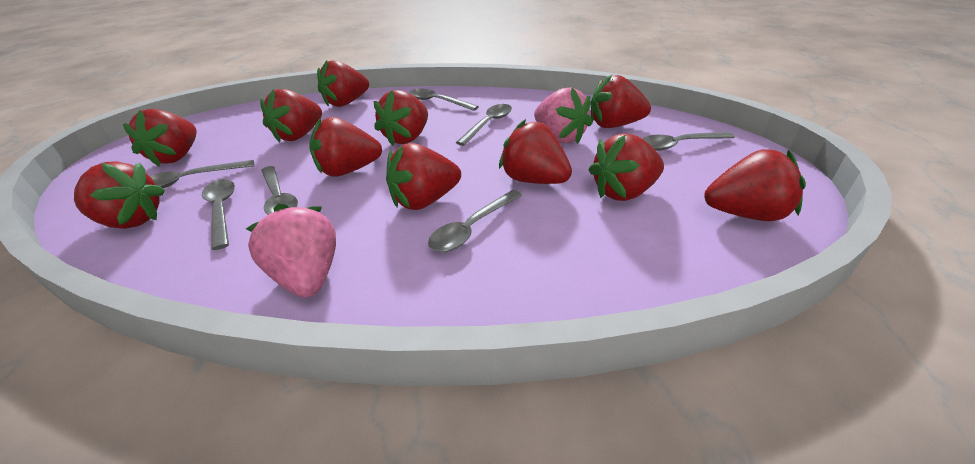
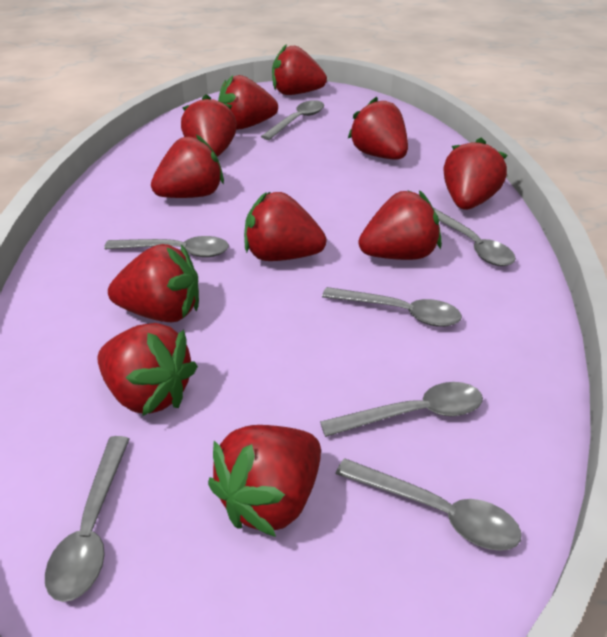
pink strawberry: [246,204,336,297] [534,88,593,144] = 2 -> none = 0

